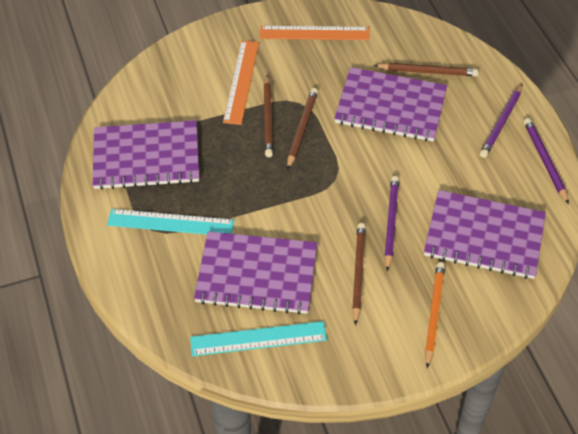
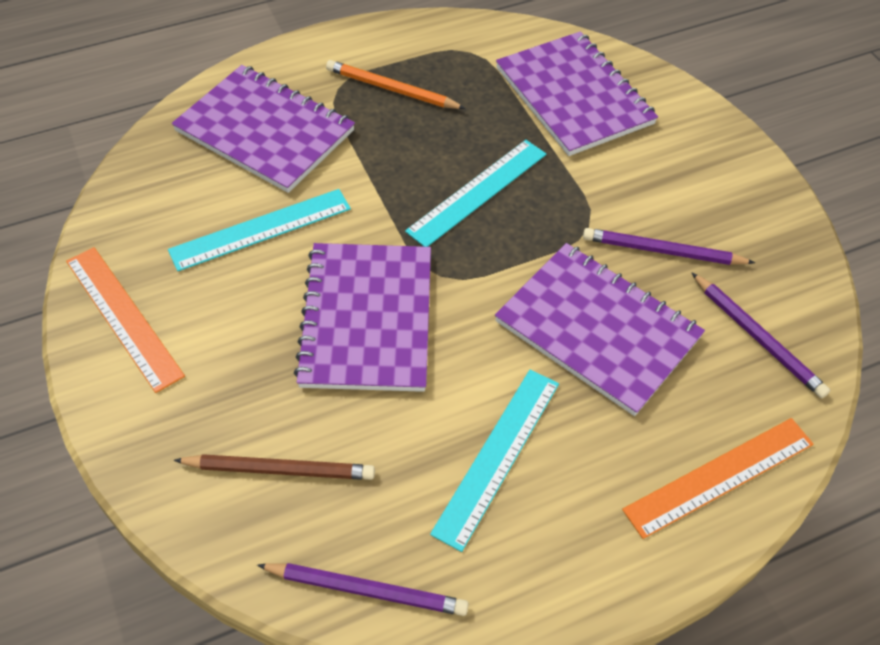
brown pencil: [263,75,273,157] [287,88,318,170] [352,223,366,325] [373,63,479,76] = 4 -> [173,454,375,480] = 1
turquoise ruler: [107,209,234,235] [190,321,327,356] = 2 -> [168,189,351,271] [405,140,546,247] [430,370,559,552] = 3

